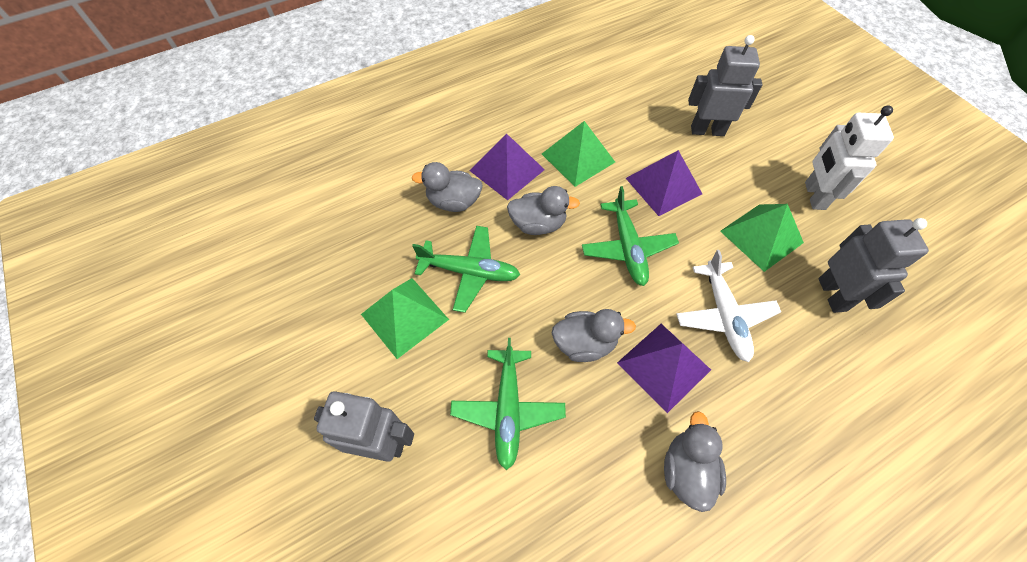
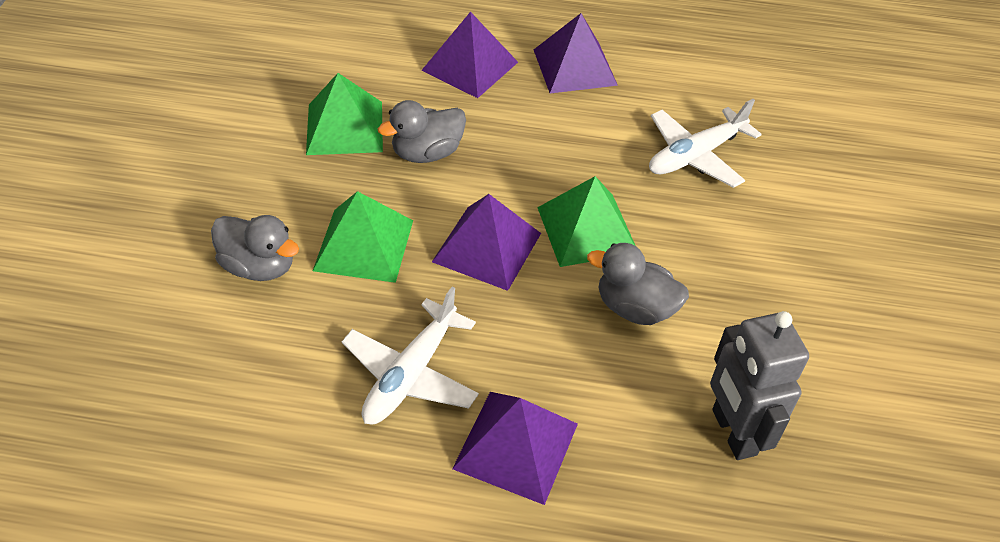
green plane: [412,226,520,313] [450,338,566,470] [582,186,679,286] = 3 -> none = 0
grey duck: [412,162,483,212] [507,186,580,235] [552,309,636,362] [664,411,726,512] = 4 -> [211,215,299,281] [378,100,466,163] [587,243,689,325] = 3
grey robot: [314,392,414,462] [688,35,763,136] [818,218,929,313] = 3 -> [710,311,809,460] = 1
purple pyramid: [470,133,545,200] [617,324,711,413] [626,150,702,216] = 3 -> [421,12,518,98] [432,194,541,291] [452,392,578,505] [534,13,618,93] = 4
white plane: [677,250,781,362] = 1 -> [342,287,479,424] [649,99,762,188] = 2
white robot: [805,105,894,210] = 1 -> none = 0

